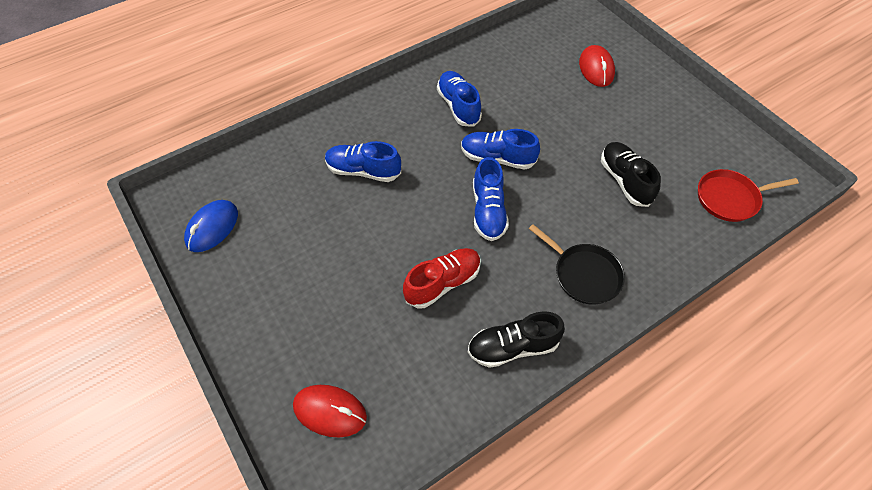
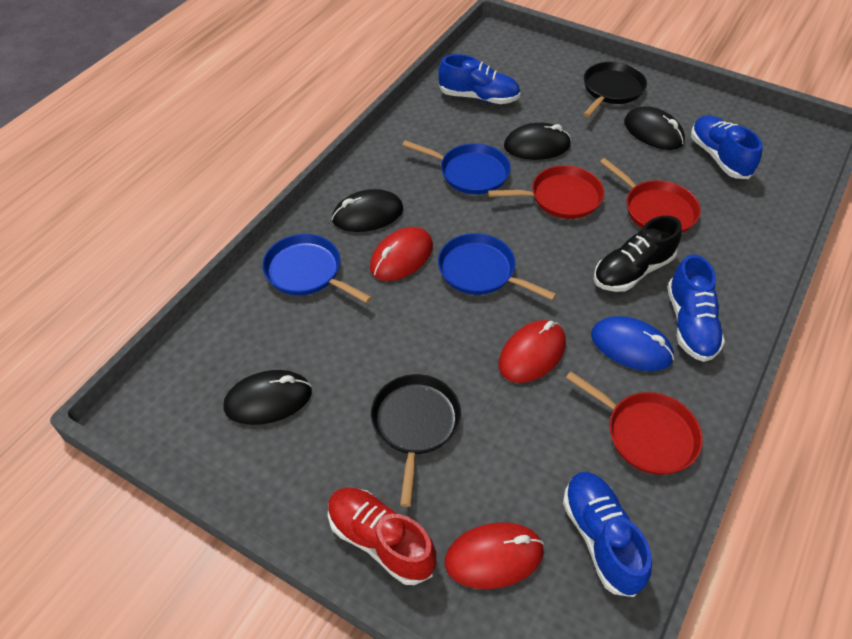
black mouse: none = 0 -> [224,370,312,425] [332,189,403,232] [504,123,571,160] [624,106,685,150] = 4
black pan: [529,224,625,305] = 1 -> [371,374,461,507] [583,62,647,117] = 2
black shoe: [468,311,565,368] [601,142,661,207] = 2 -> [594,216,682,292] = 1
blue pan: none = 0 -> [262,234,372,303] [402,140,511,194] [438,233,557,301] = 3
red mouse: [293,385,367,438] [579,45,615,87] = 2 -> [370,227,433,281] [445,522,544,589] [499,320,566,383] = 3
red pan: [698,169,799,222] = 1 -> [488,165,604,219] [566,371,703,475] [600,158,701,233] = 3

